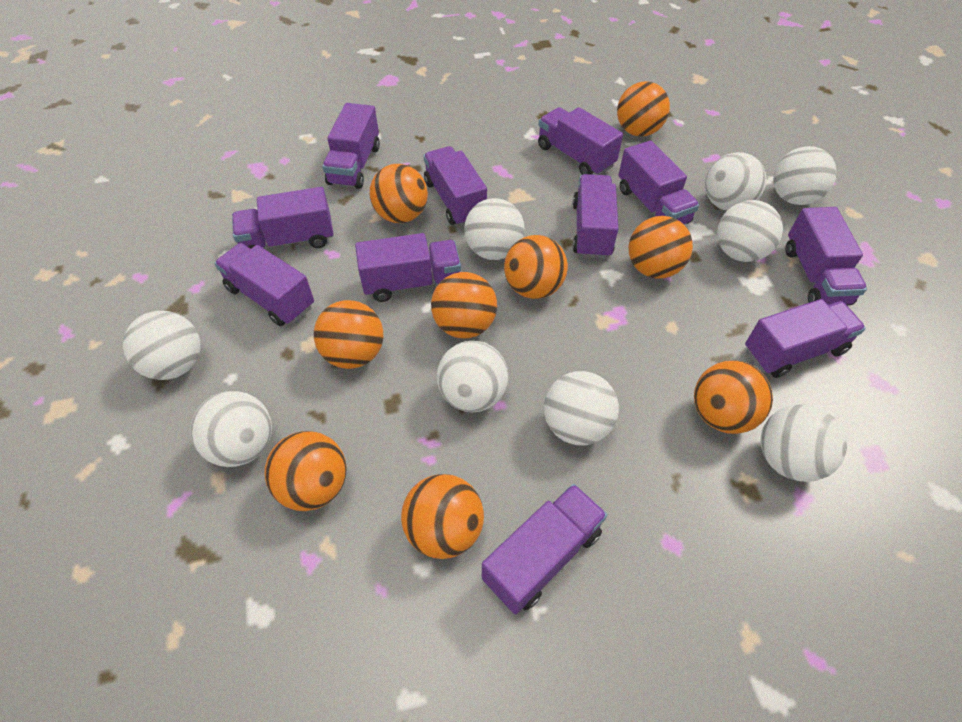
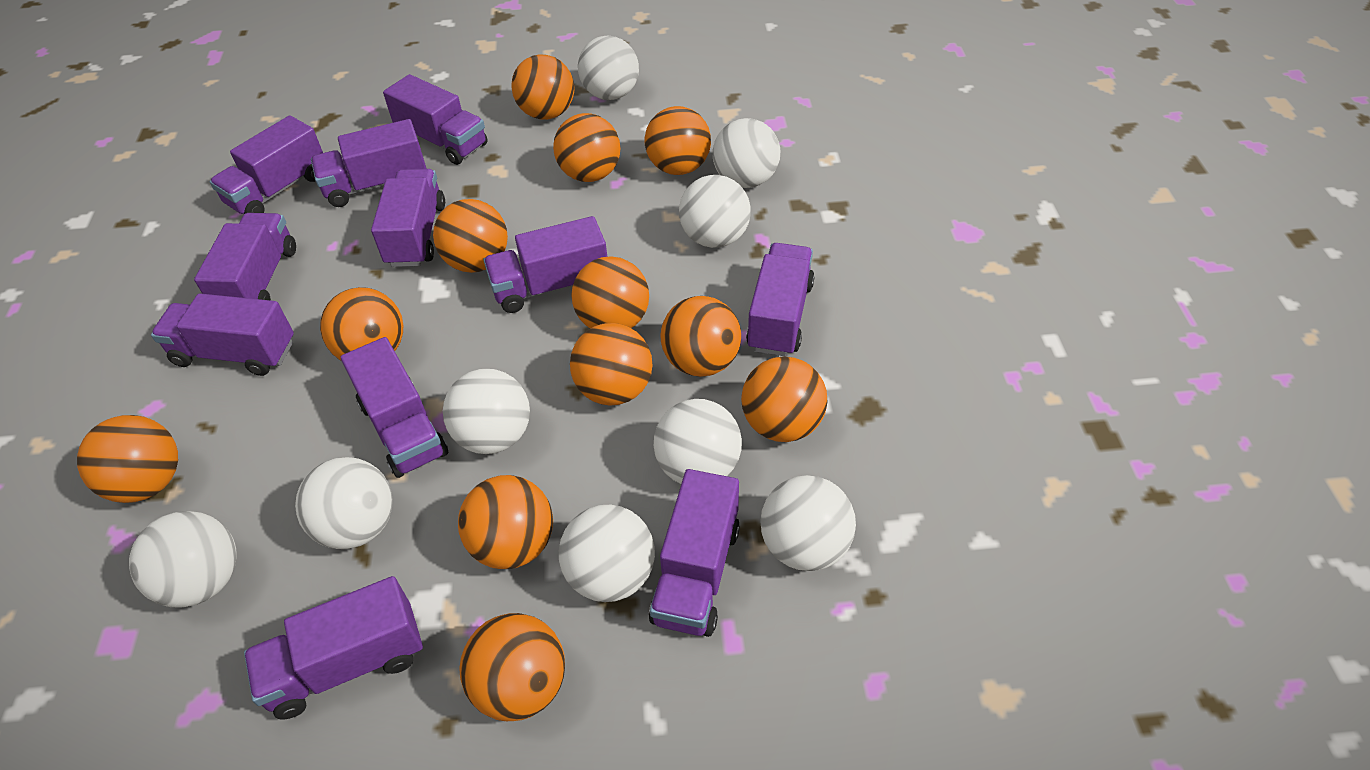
orange ball: [264,431,346,511] [314,300,383,369] [370,164,428,223] [401,474,484,559] [431,272,497,338] [504,235,568,299] [617,81,670,137] [628,216,693,279] [694,361,773,434] = 9 -> [77,415,178,503] [320,287,403,360] [433,199,508,273] [458,475,553,569] [459,613,565,721] [511,54,575,120] [553,113,620,182] [570,323,652,406] [571,256,649,329] [645,106,711,175] [660,296,741,377] [741,356,827,442] = 12

